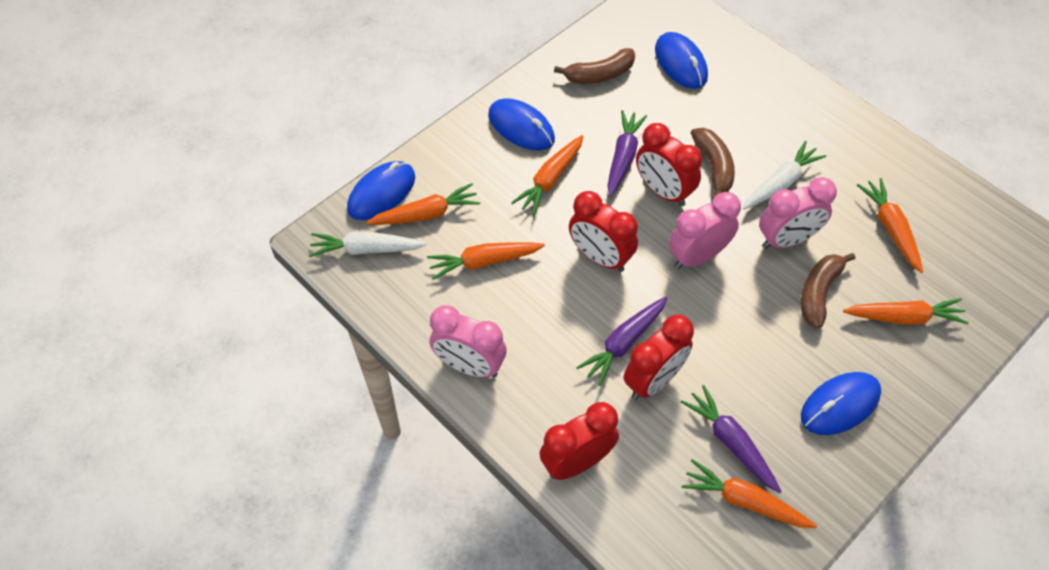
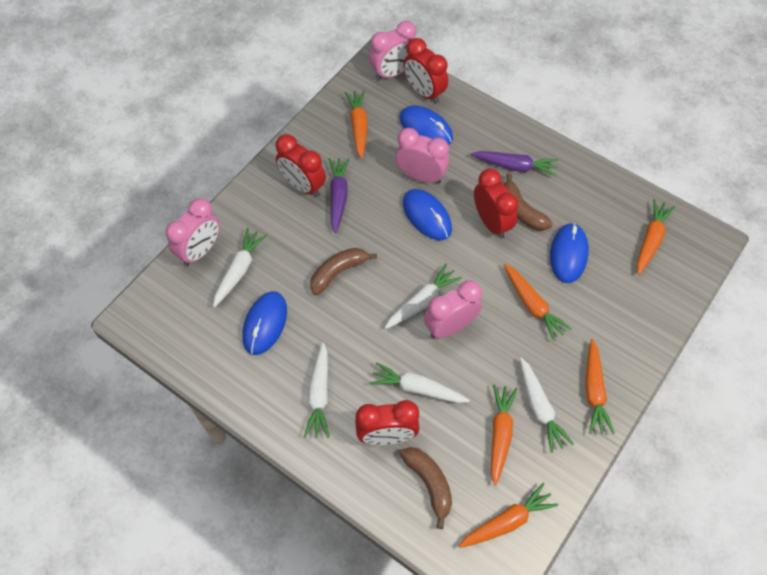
pink clock: [430,305,506,378] [669,192,741,269] [759,177,837,249] = 3 -> [166,198,220,266] [369,21,416,81] [395,128,449,184] [424,280,482,338] = 4
purple carrot: [576,296,667,386] [607,110,647,197] [681,385,782,493] = 3 -> [329,158,350,233] [471,151,558,177] = 2
white carrot: [309,231,427,257] [743,141,826,210] = 2 -> [213,228,267,307] [304,342,329,438] [370,362,470,403] [385,264,462,329] [520,357,574,453] = 5

